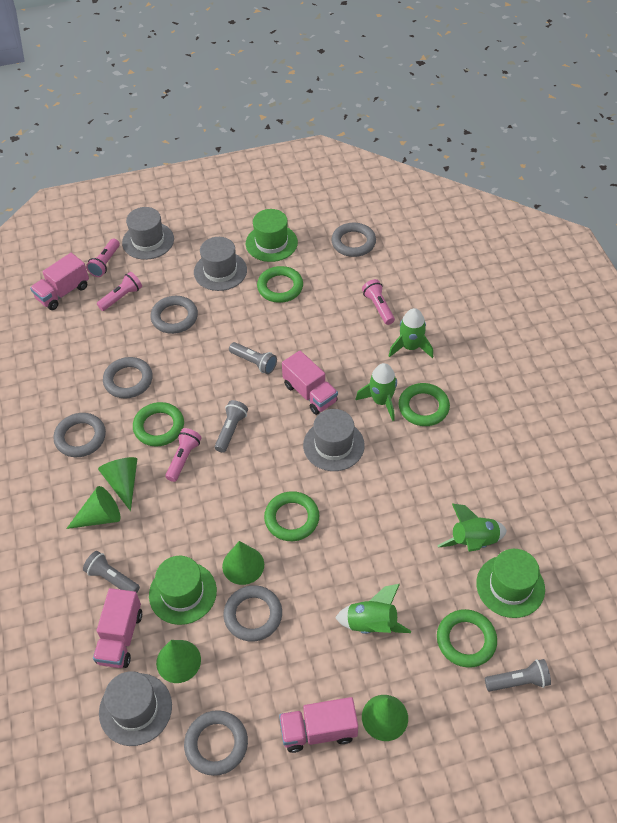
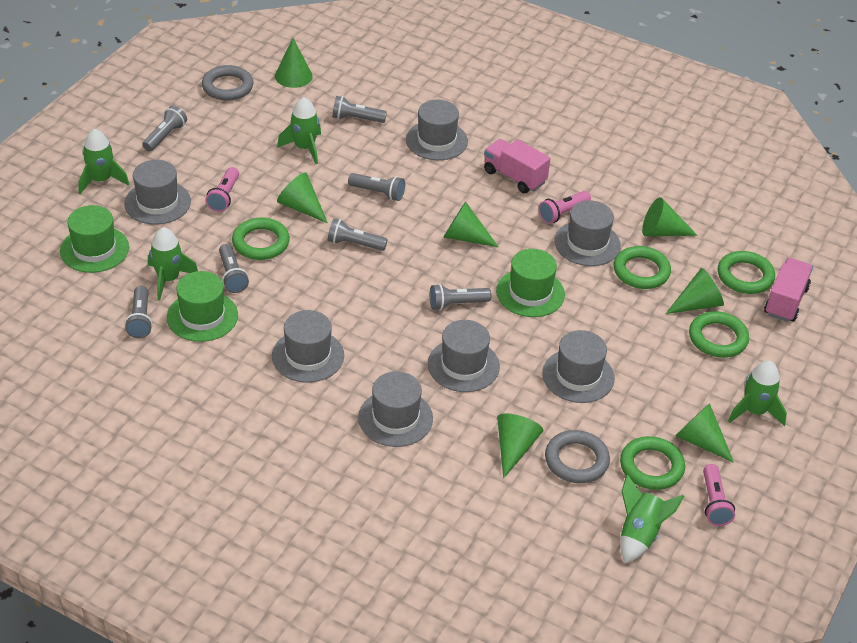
green cone: [66,486,120,529] [98,457,137,511] [156,640,201,683] [222,541,264,585] [362,695,408,741] = 5 -> [275,38,313,88] [277,172,328,223] [443,202,498,247] [497,413,543,479] [642,197,698,236] [666,268,724,314] [675,403,734,463] = 7
green rocket: [335,584,411,634] [356,363,397,421] [389,308,433,358] [437,504,507,552] = 4 -> [78,129,129,194] [148,227,198,300] [277,97,321,164] [621,474,684,563] [728,360,787,426] = 5
grey flashlight: [83,551,140,593] [215,400,248,453] [229,342,277,374] [485,659,551,691] = 4 -> [125,286,153,338] [142,106,187,151] [219,244,249,293] [328,218,388,251] [332,96,387,123] [348,173,405,201] [430,284,491,310] = 7
grey hat: [99,671,172,746] [122,207,174,260] [194,237,247,291] [303,409,365,471] = 4 -> [124,160,191,224] [272,310,344,383] [358,371,433,447] [406,100,468,160] [428,320,500,392] [542,330,615,403] [554,201,621,266] = 7
grey ring: [53,413,106,457] [103,357,153,399] [151,296,198,334] [184,710,248,776] [223,585,282,642] [331,222,376,257] = 6 -> [202,65,253,101] [545,430,610,483] = 2
pink flashlight: [86,239,120,277] [97,272,142,311] [165,428,202,482] [362,279,395,325] = 4 -> [205,167,239,212] [538,191,591,224] [703,464,735,526] = 3
pink truck: [30,253,89,310] [93,588,142,668] [279,697,358,753] [282,351,338,415] = 4 -> [484,139,551,193] [764,258,813,322] = 2

